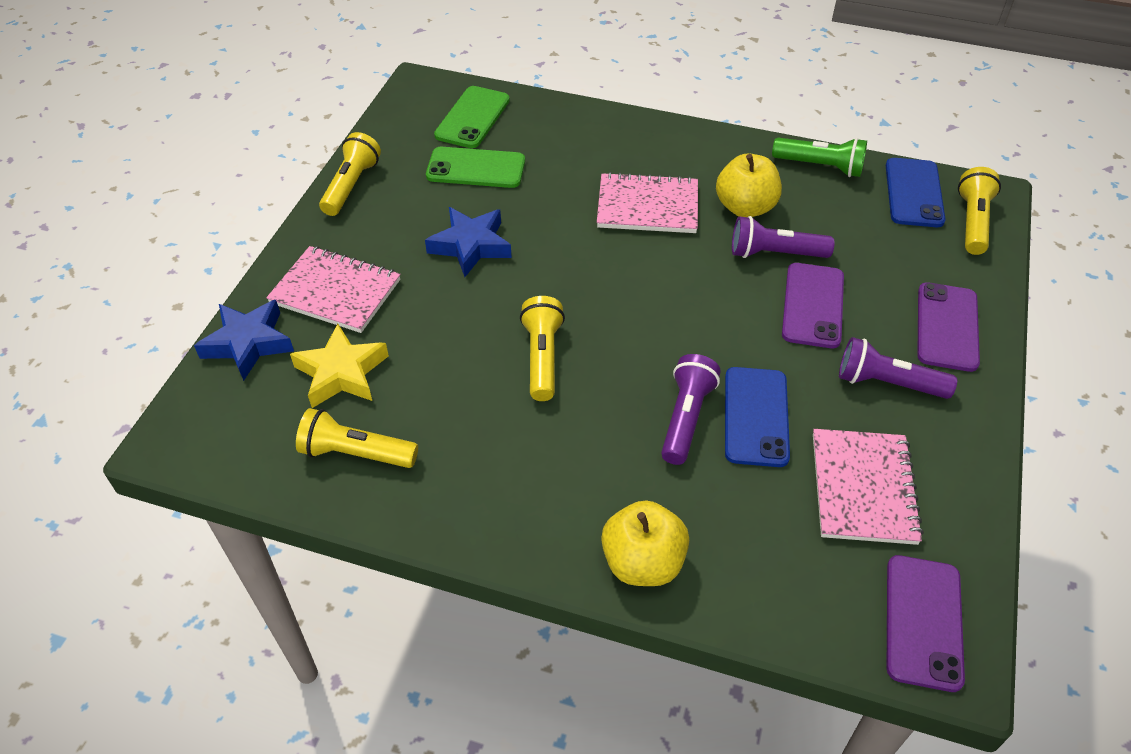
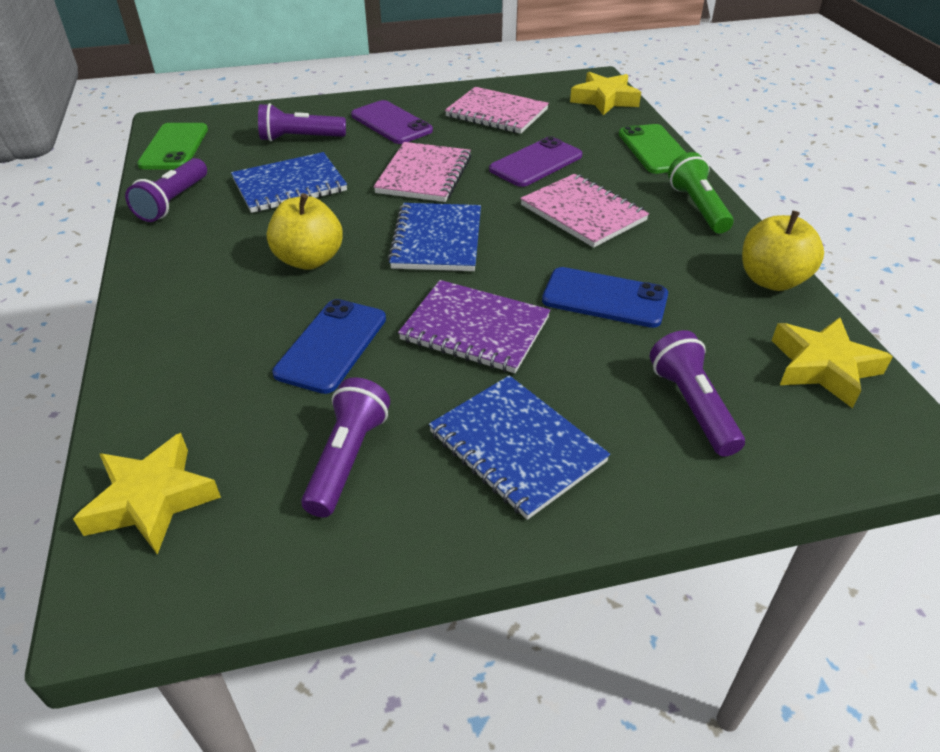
blue notebook: none = 0 -> [231,152,347,213] [388,203,481,271] [429,375,610,520] = 3
blue star: [194,300,294,381] [425,207,512,277] = 2 -> none = 0
purple flashlight: [661,354,721,465] [732,216,835,258] [839,337,957,399] = 3 -> [125,158,207,222] [258,103,346,142] [301,377,390,517] [650,330,745,457] = 4
purple notebook: none = 0 -> [398,280,550,373] = 1
purple phone: [782,263,844,348] [887,555,965,692] [917,283,980,372] = 3 -> [351,100,433,144] [489,136,583,187] = 2
yellow flashlight: [296,408,418,468] [319,132,381,216] [520,296,565,401] [958,167,1001,255] = 4 -> none = 0
yellow star: [290,324,389,408] = 1 -> [73,433,221,555] [570,72,641,115] [771,317,893,408] = 3

